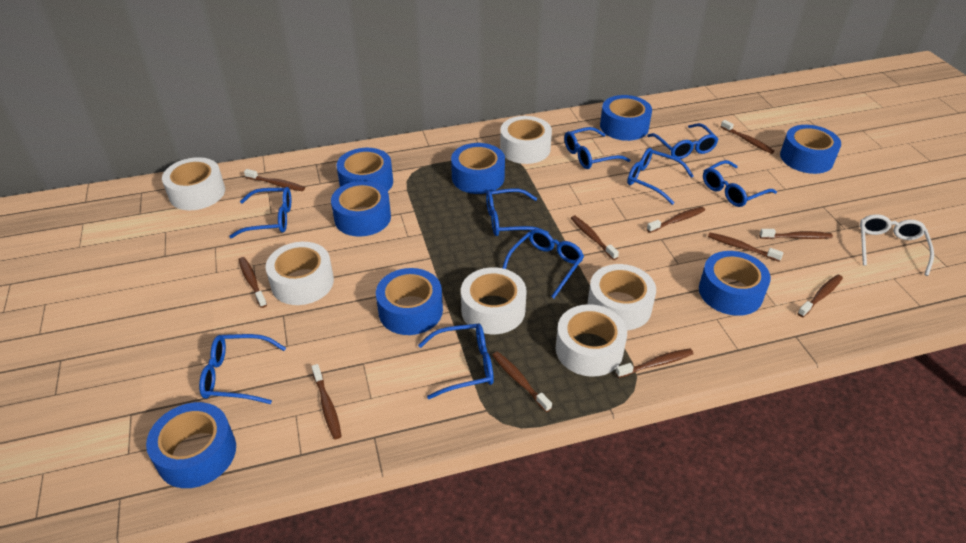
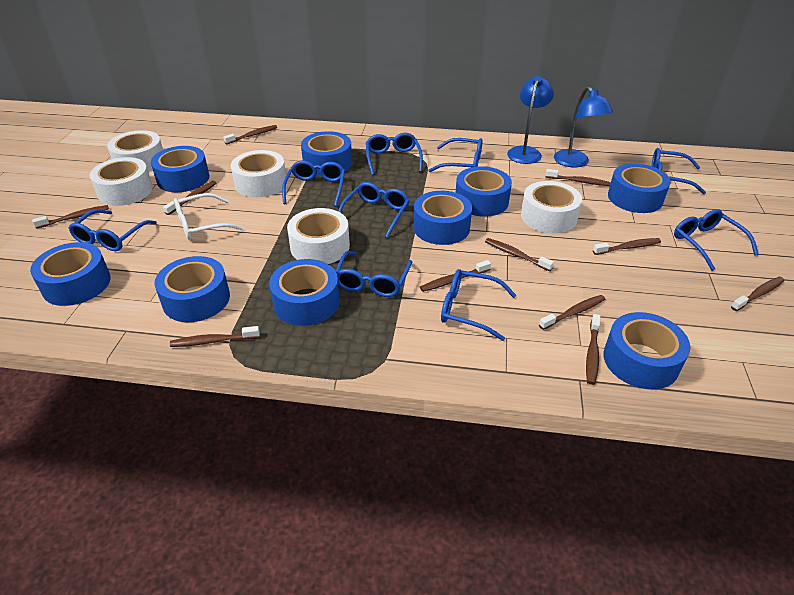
blue lamp: none = 0 -> [507,76,554,164] [554,86,613,167] = 2
blue tape: [146,402,236,488] [331,181,391,237] [337,148,393,191] [376,268,443,335] [451,143,505,194] [600,95,652,141] [699,251,771,316] [780,125,841,174] = 8 -> [30,242,111,306] [151,146,210,192] [155,256,230,322] [269,259,340,326] [301,131,352,176] [413,191,472,245] [456,166,512,217] [603,312,690,389] [608,163,671,213] = 9
white tape: [162,157,225,210] [266,242,334,305] [461,267,527,334] [500,116,552,164] [556,304,627,377] [587,264,656,330] = 6 -> [90,157,153,206] [107,130,163,172] [231,150,287,197] [287,208,350,264] [521,181,582,234] = 5

